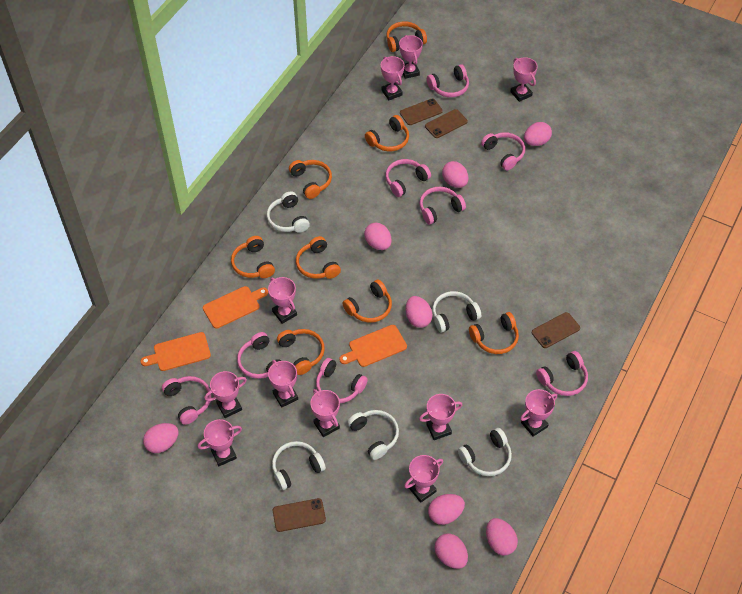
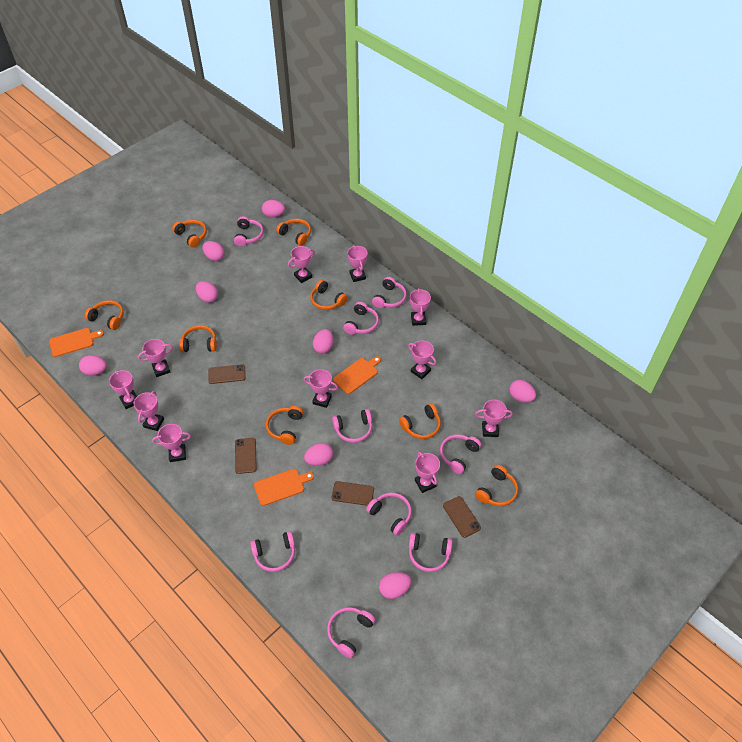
pink headphones: [162,376,211,425] [237,332,281,379] [316,358,368,403] [386,159,431,197] [420,187,466,224] [427,64,469,97] [481,132,525,170] [536,351,588,396] = 8 -> [234,216,264,246] [250,531,295,572] [327,607,375,658] [332,409,372,443] [343,302,379,335] [366,493,412,535] [372,277,407,308] [409,533,453,572] [440,435,481,474] = 9
white headphones: [267,191,310,232] [272,441,326,490] [348,410,399,460] [432,291,481,332] [458,428,512,476] = 5 -> none = 0

